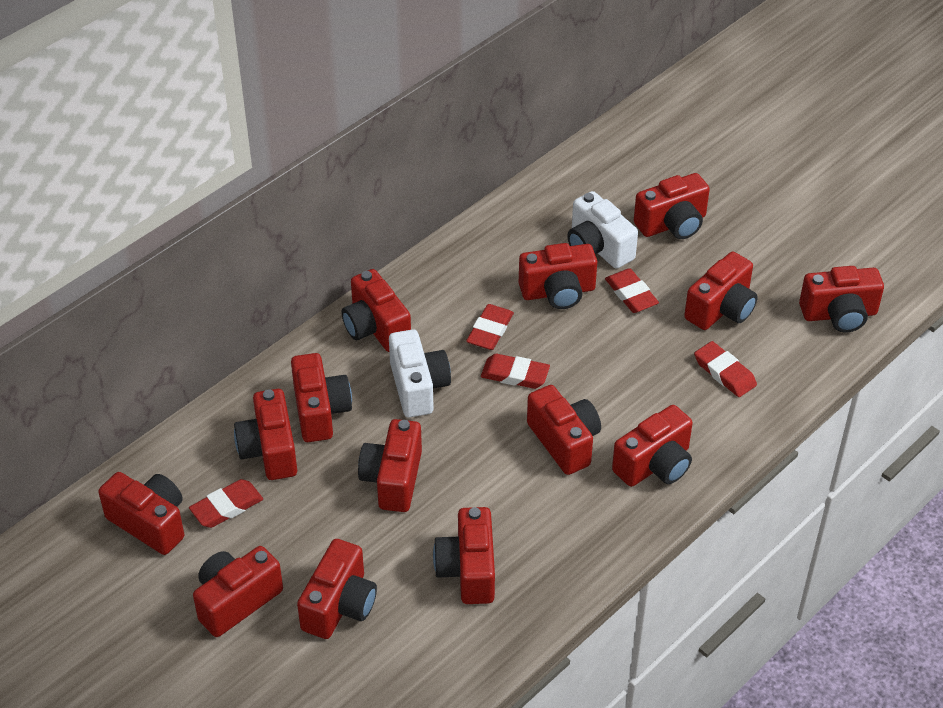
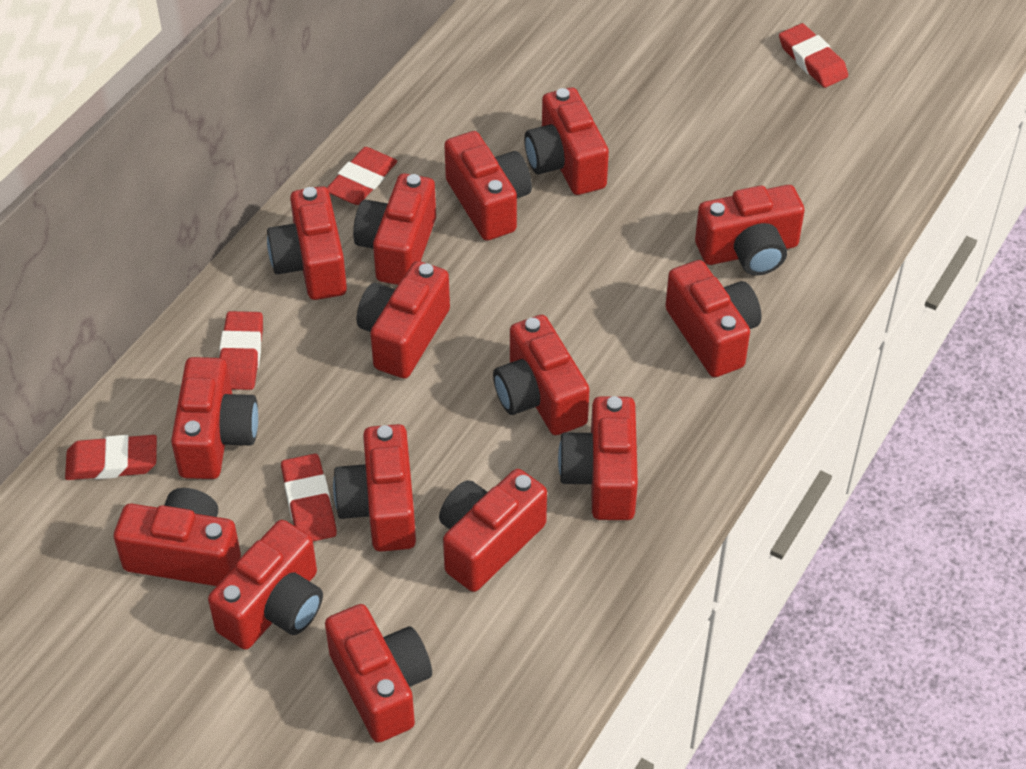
red camera: [98,472,184,555] [193,546,283,637] [234,389,297,480] [291,353,352,442] [297,539,377,639] [342,269,411,352] [358,419,422,512] [433,507,495,604] [519,243,597,309] [527,385,601,475] [612,405,693,487] [634,173,710,239] [684,252,758,330] [799,266,884,332] = 14 -> [114,488,241,586] [171,357,258,479] [208,520,323,650] [267,186,347,300] [325,604,432,743] [333,424,416,552] [353,174,436,285] [357,261,450,379] [439,469,547,592] [444,131,532,241] [493,315,590,435] [524,87,609,195] [558,396,638,520] [665,260,762,377] [695,185,805,276] = 15
white camera: [389,329,451,418] [567,191,638,269] = 2 -> none = 0

